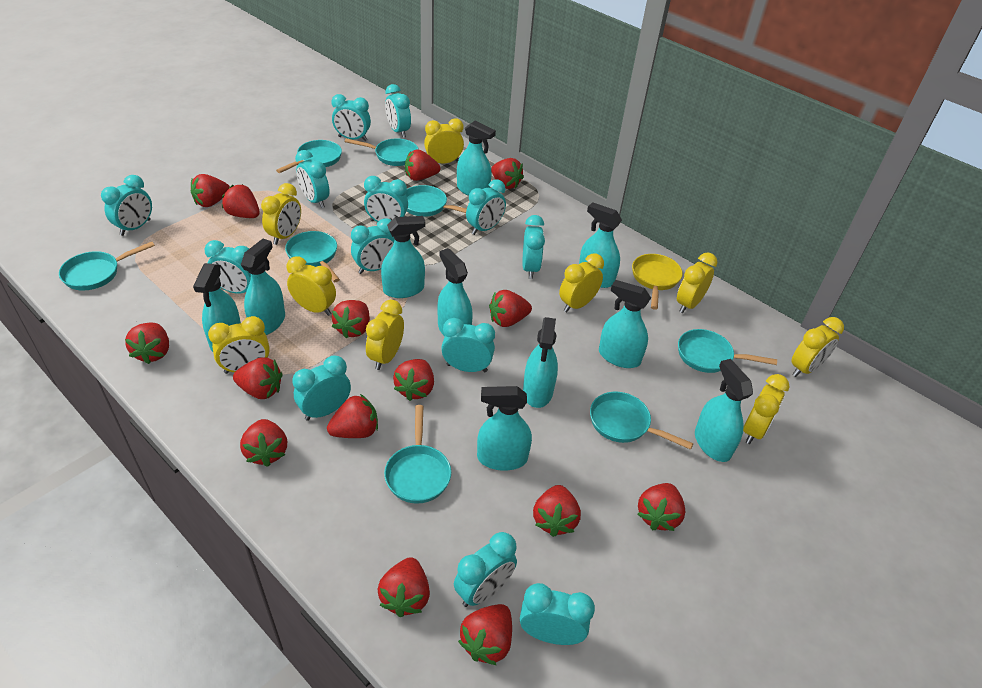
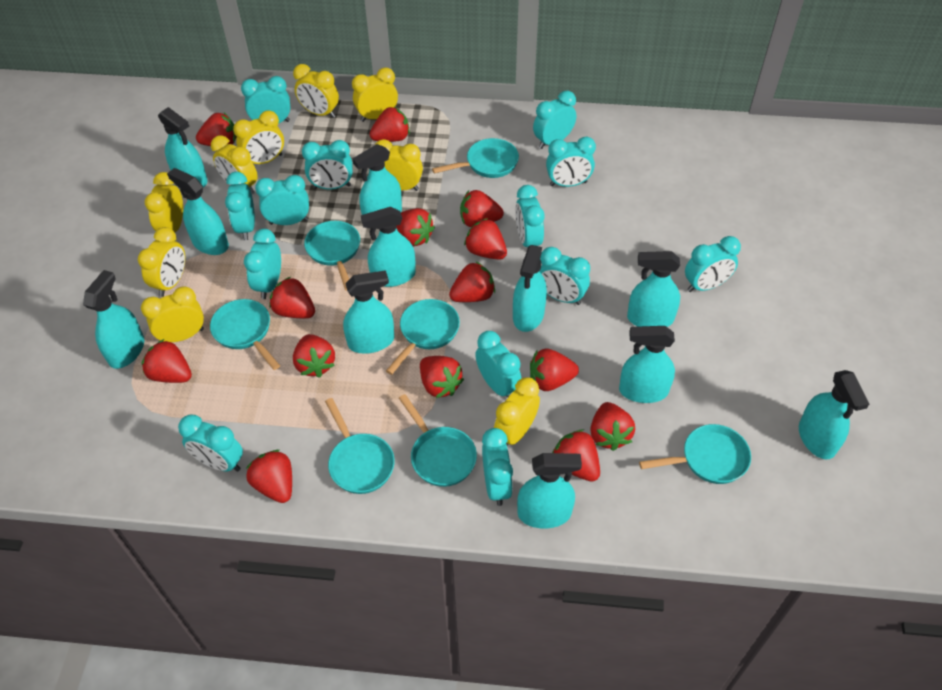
red strawberry: [125,323,169,364] [191,174,230,207] [222,184,260,218] [233,357,283,399] [240,419,287,467] [327,394,378,438] [332,300,370,338] [378,557,430,617] [393,359,434,401] [405,149,440,181] [458,604,512,665] [489,290,532,327] [491,158,524,189] [533,485,581,537] [638,483,685,531] = 15 -> [142,339,192,383] [196,113,237,146] [246,450,292,503] [269,277,315,318] [293,334,335,378] [369,107,410,142] [396,208,435,246] [420,356,464,398] [449,262,495,302] [460,190,504,227] [464,218,507,260] [530,348,579,391] [552,429,600,482] [590,402,635,451] = 14
turquoise pan: [59,242,155,290] [276,140,342,173] [285,231,340,282] [345,138,419,166] [384,405,451,504] [406,185,467,217] [590,392,693,450] [678,329,777,373] = 8 -> [210,299,280,370] [304,221,360,291] [325,398,395,494] [386,299,460,375] [399,394,477,487] [432,138,519,178] [639,424,751,484] = 7
turquoise spray bottle: [193,263,241,352] [241,239,285,335] [381,216,425,298] [437,248,473,336] [457,121,496,196] [477,386,532,471] [523,317,558,408] [579,202,622,288] [599,280,651,368] [695,359,753,462] = 10 -> [83,270,144,369] [158,107,208,188] [167,168,229,255] [343,270,394,354] [352,144,402,215] [361,207,416,287] [513,245,547,332] [517,453,582,529] [619,326,675,403] [627,251,680,327] [799,370,869,459] = 11
yellow pan: [632,254,683,310] = 1 -> none = 0

